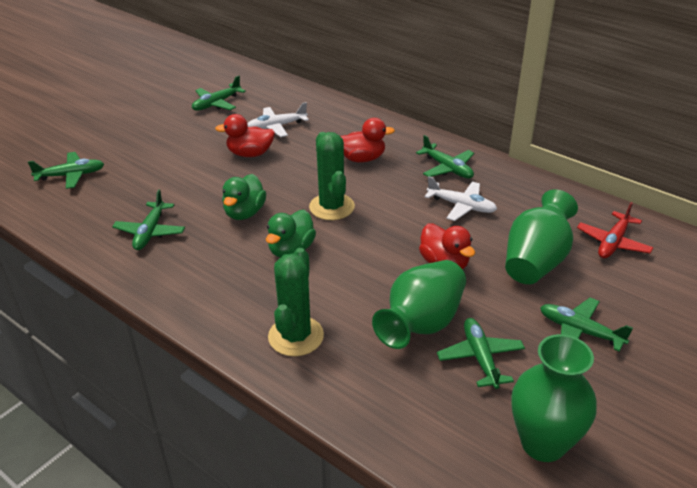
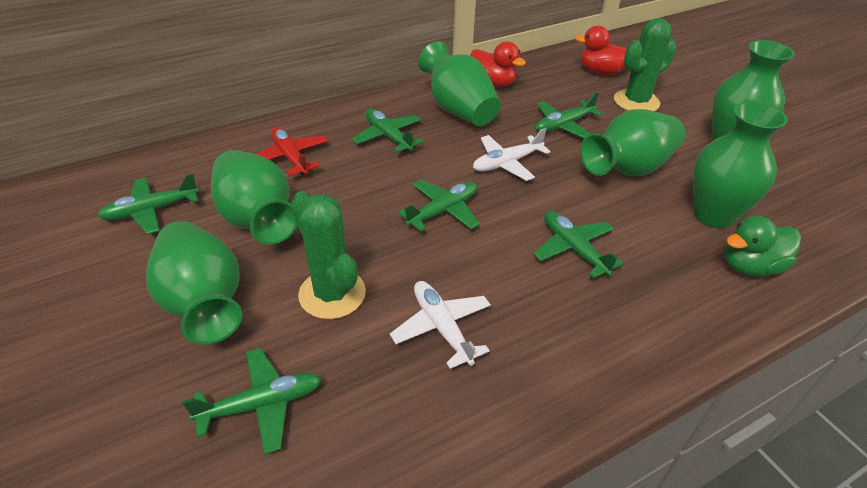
green duck: [222,174,266,220] [266,210,316,258] = 2 -> [724,216,801,276] = 1
green vase: [372,260,466,349] [505,189,578,284] [511,334,597,462] = 3 -> [146,221,242,344] [211,150,297,244] [418,41,501,126] [580,109,685,176] [693,101,788,229] [712,40,795,141] = 6
red duck: [215,114,275,157] [340,118,395,162] [419,224,475,270] = 3 -> [470,41,526,87] [575,25,626,75] = 2

